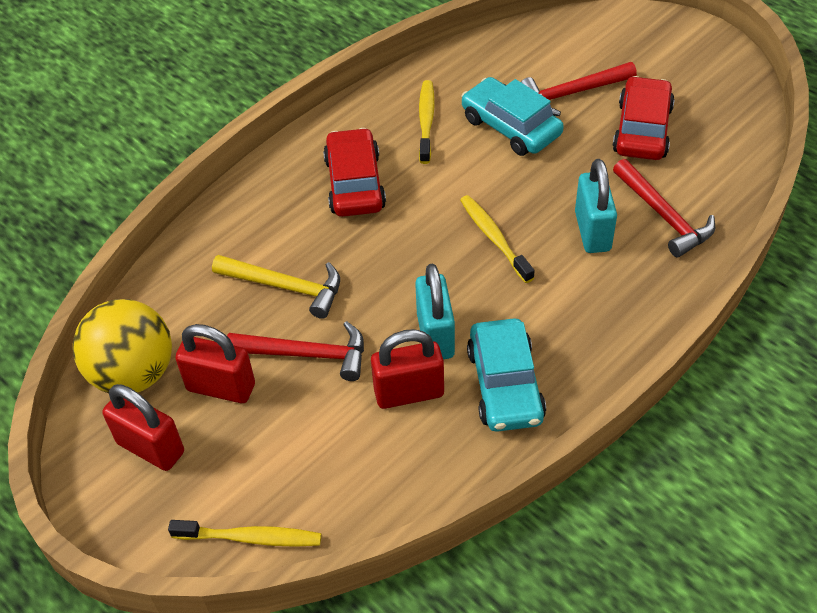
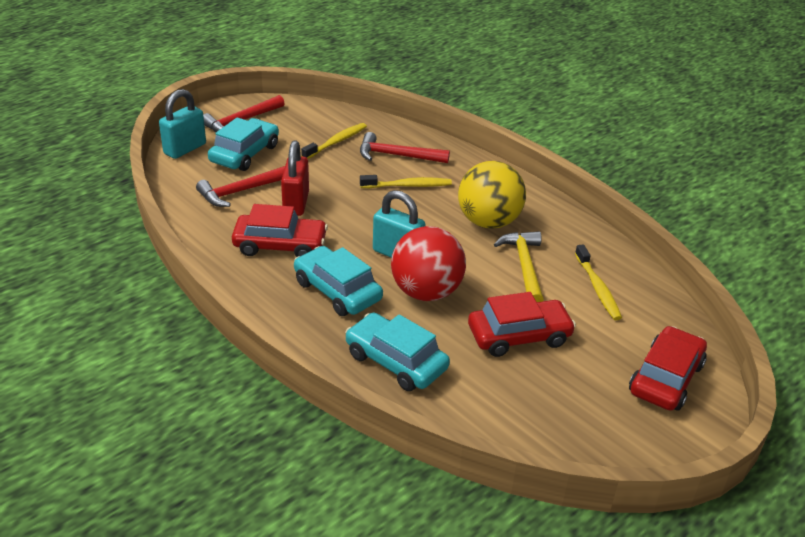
red ball: none = 0 -> [391,226,466,301] = 1
red car: [323,128,386,217] [612,76,675,160] = 2 -> [232,204,328,257] [468,292,576,357] [629,326,707,411] = 3
red padlock: [102,384,184,471] [175,324,255,403] [371,329,444,409] = 3 -> [281,140,309,216] = 1
turquoise car: [462,77,564,156] [467,318,546,432] = 2 -> [208,117,279,171] [294,246,383,316] [345,312,450,391] = 3

